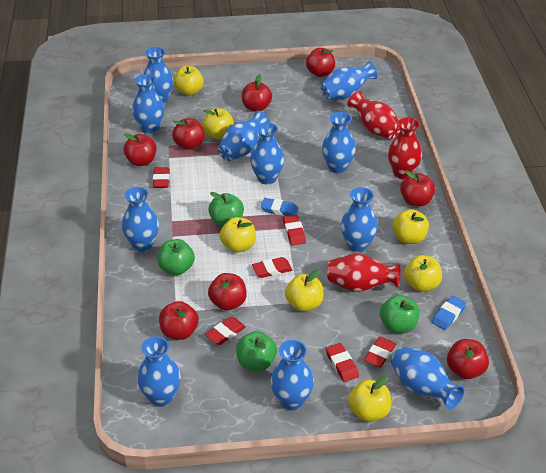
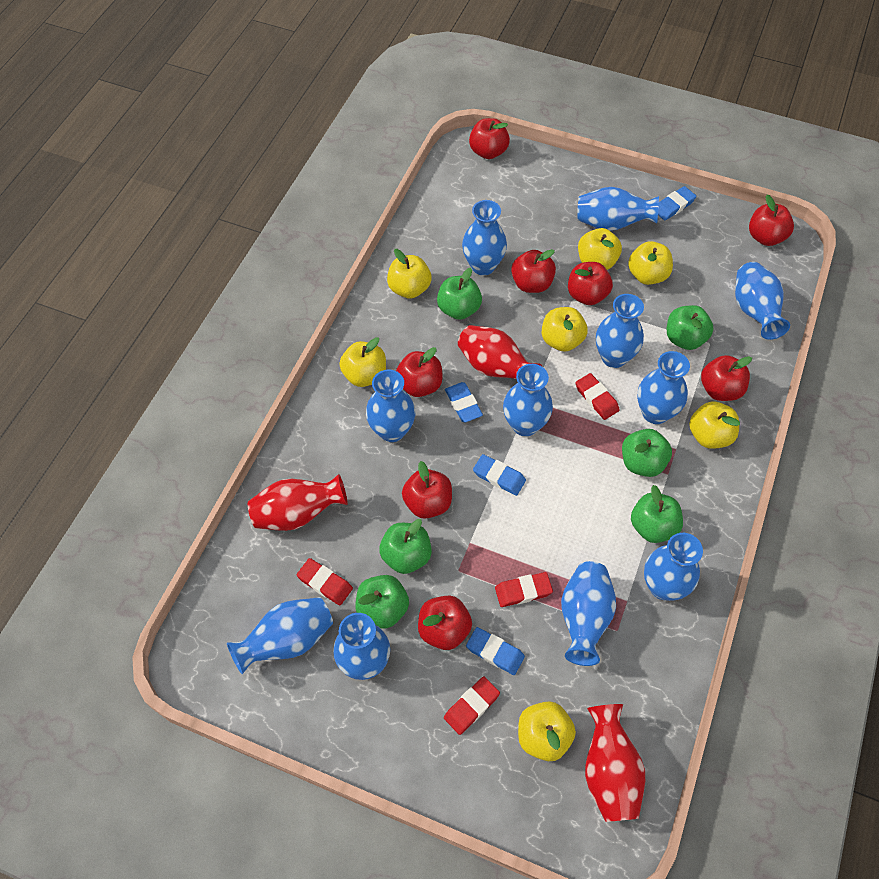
blue eraser: [261,198,298,216] [431,296,466,330] = 2 -> [445,382,483,423] [466,627,525,675] [473,454,526,496] [658,186,696,220] = 4
green apple: [157,239,195,275] [208,192,244,227] [236,331,277,371] [380,295,419,333] = 4 -> [355,575,409,629] [379,519,432,574] [437,268,482,320] [622,429,672,477] [631,485,683,543] [667,305,713,350] = 6
red eraser: [153,167,170,188] [205,317,246,345] [252,257,292,278] [283,215,306,245] [326,343,359,382] [364,337,396,368] = 6 -> [297,558,353,605] [444,677,500,735] [495,572,553,607] [575,373,620,420] = 4

